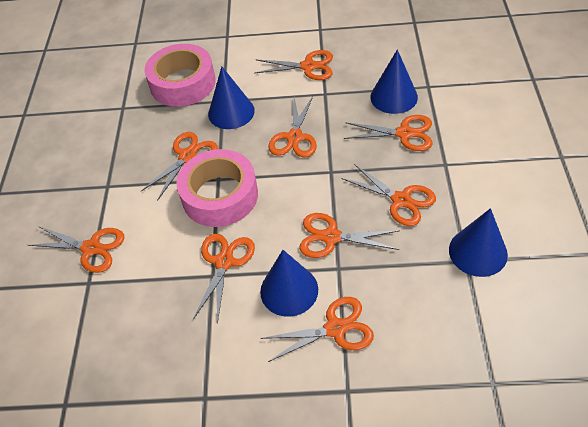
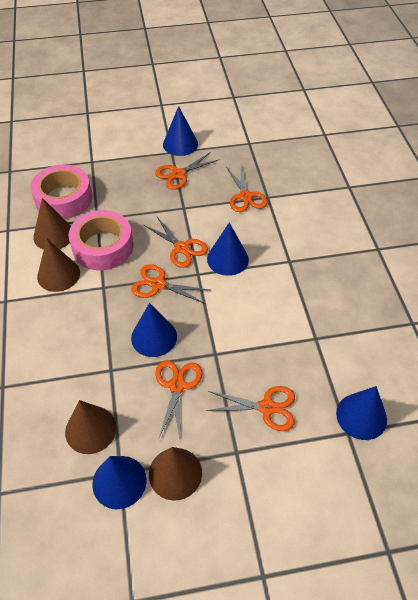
blue cone: [208,67,255,129] [260,250,318,317] [370,50,418,114] [449,208,508,277] = 4 -> [92,456,147,509] [131,303,177,357] [163,106,198,156] [207,222,249,276] [336,386,387,440] = 5
brown cone: none = 0 -> [34,198,71,250] [37,239,80,292] [65,400,117,454] [149,447,202,501] = 4
orange scissors: [28,226,124,273] [141,132,218,201] [193,234,255,324] [255,50,333,80] [261,297,374,362] [268,96,317,157] [299,213,400,258] [341,164,436,226] [344,115,432,151] = 9 -> [131,264,209,304] [144,217,208,268] [155,152,220,190] [155,361,202,440] [206,386,295,431] [227,164,268,212] = 6

